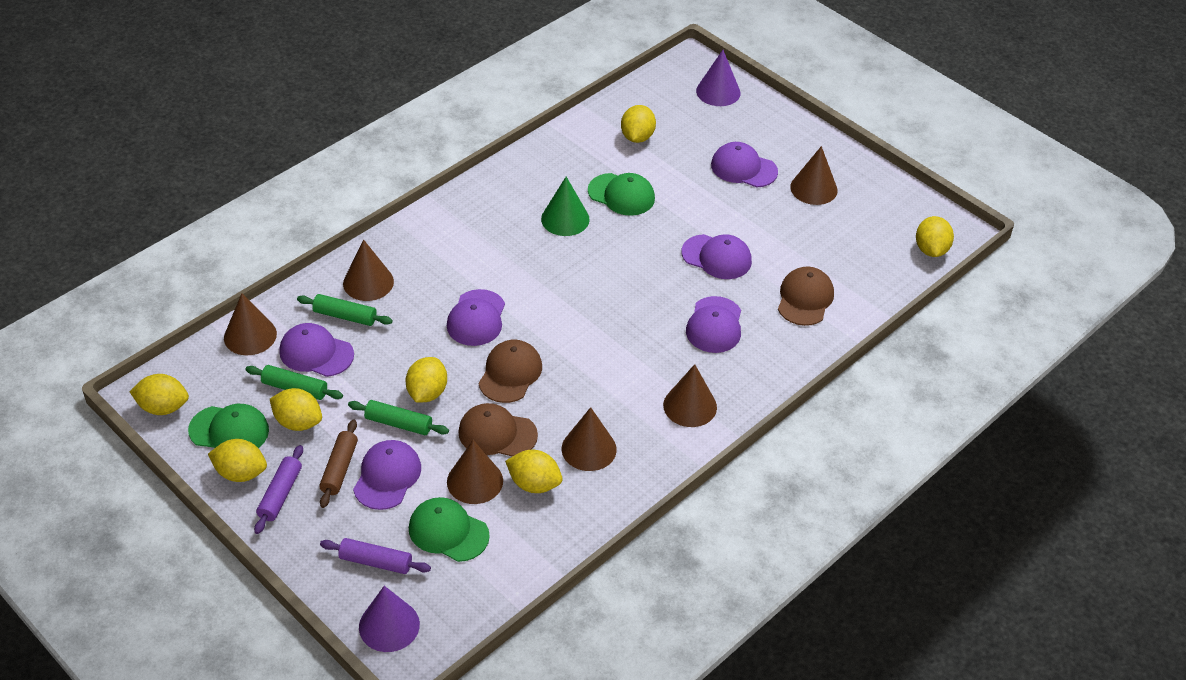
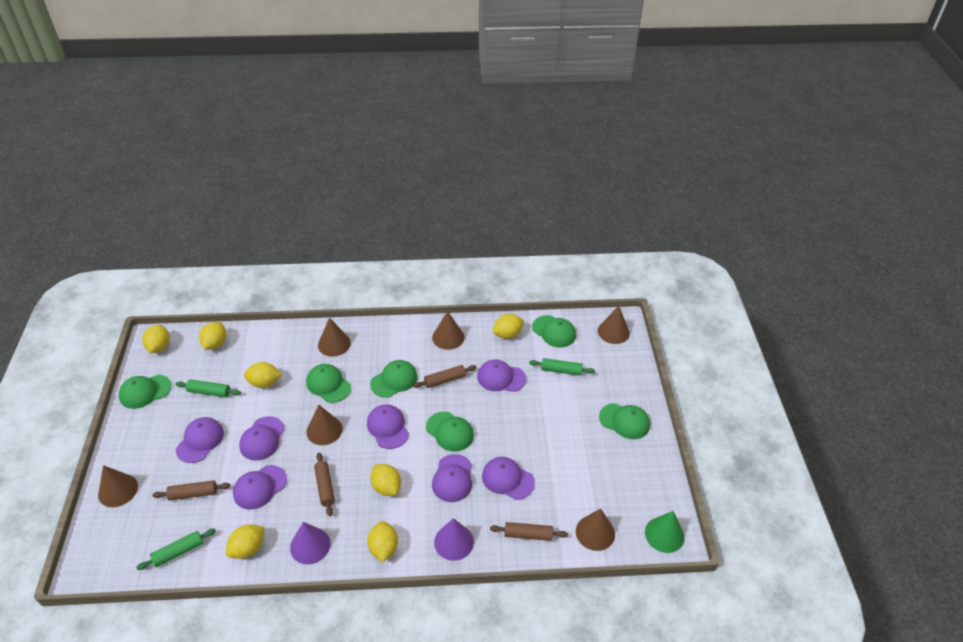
brown cap: [458,403,538,457] [479,340,542,403] [778,267,834,326] = 3 -> none = 0
brown rolling pin: [319,419,358,508] = 1 -> [152,480,231,500] [314,453,335,516] [413,365,476,388] [490,522,568,541] = 4
green cap: [188,404,269,448] [409,497,490,562] [588,173,655,216] = 3 -> [119,374,171,409] [306,364,351,403] [370,360,418,398] [426,411,474,452] [532,315,576,348] [599,403,650,439] = 6
purple cap: [279,323,354,377] [353,440,421,510] [447,289,505,346] [682,234,752,279] [686,296,741,353] [711,142,778,187] = 6 -> [176,417,224,463] [233,465,287,510] [239,416,285,461] [367,404,409,449] [432,454,472,502] [477,359,526,392] [482,457,535,500] = 7
purple rolling pin: [254,445,303,534] [320,538,431,574] = 2 -> none = 0

